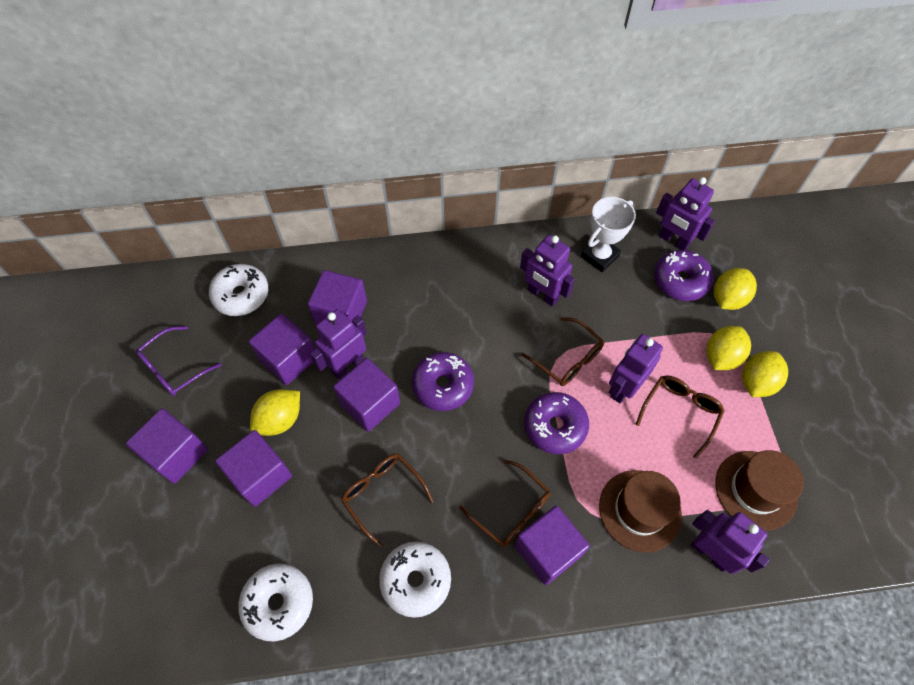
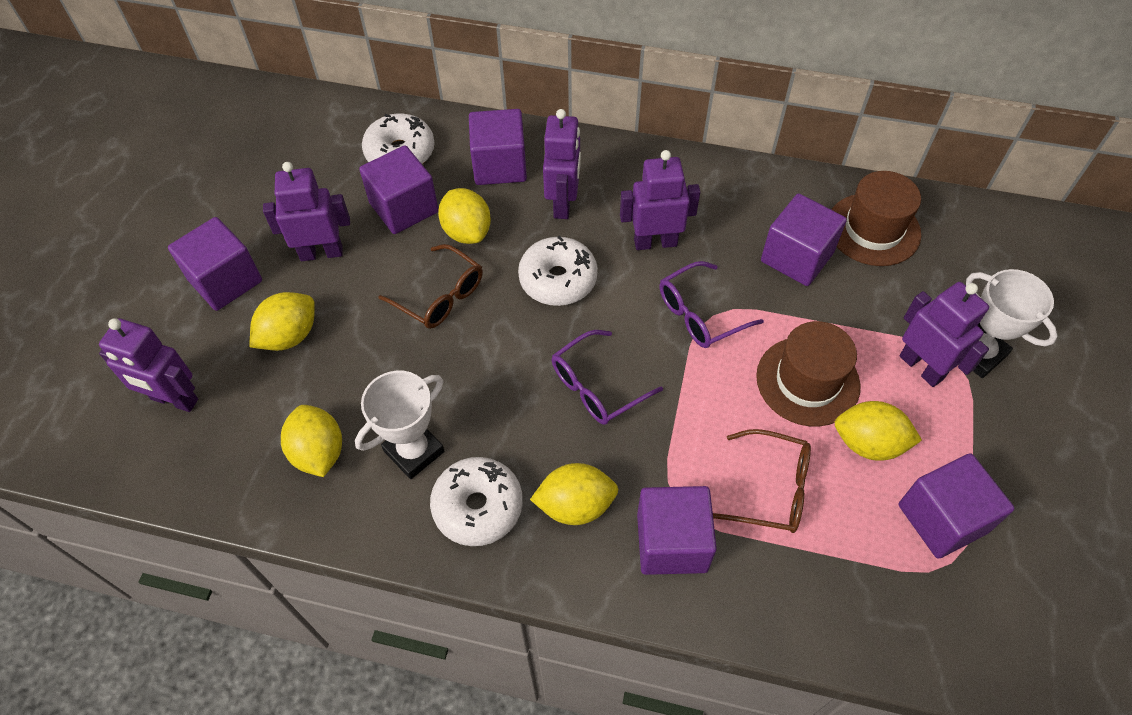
brown glasses: [341,454,434,547] [459,460,551,547] [521,317,604,386] [635,375,725,459] = 4 -> [378,244,483,329] [713,429,811,533] = 2
purple donut: [412,352,474,411] [524,392,589,454] [654,250,713,301] = 3 -> none = 0
purple glasses: [136,326,222,396] = 1 -> [552,330,663,425] [659,261,764,348] = 2
white trophy: [581,197,636,272] = 1 -> [355,371,444,479] [966,269,1058,378] = 2
yellow lemon: [250,389,300,436] [706,326,751,370] [714,268,757,310] [742,351,788,397] = 4 -> [250,292,315,351] [281,405,342,477] [438,188,491,244] [530,463,618,525] [835,401,922,461] = 5

